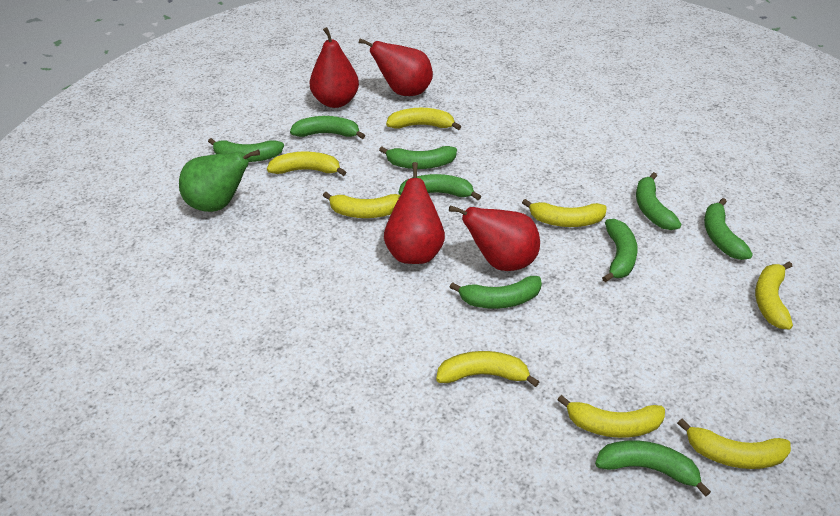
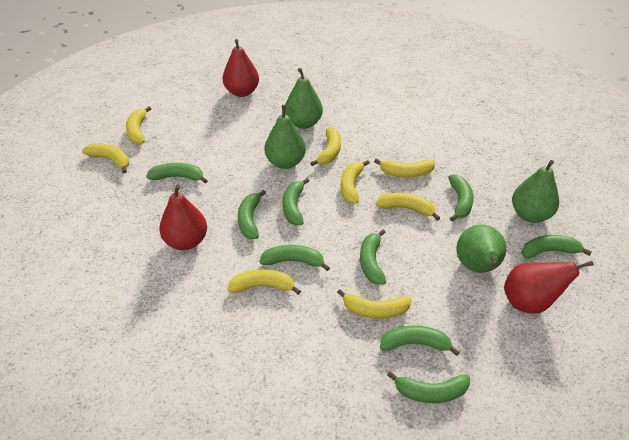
green pear: [179,150,260,212] = 1 -> [264,105,306,169] [285,68,323,129] [457,224,506,273] [512,160,559,223] = 4
red pear: [310,27,359,108] [359,38,433,96] [384,162,445,264] [449,205,540,271] = 4 -> [159,185,207,250] [223,39,259,97] [504,261,594,314] = 3

